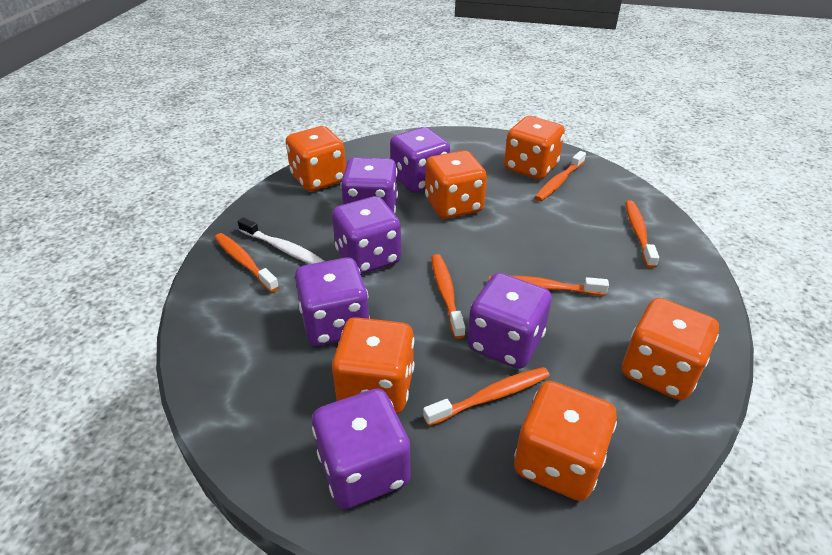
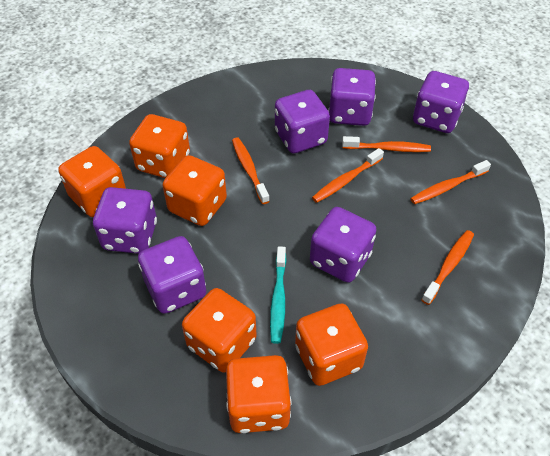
orange toothbrush: [215,233,279,292] [423,367,550,426] [431,254,465,339] [489,275,609,295] [535,151,586,201] [625,200,659,268] = 6 -> [232,137,270,204] [312,148,384,203] [342,136,431,152] [410,160,491,204] [421,230,474,305] = 5
turquoise toothbrush: none = 0 -> [270,247,286,344] = 1
white toothbrush: [238,217,324,264] = 1 -> none = 0

